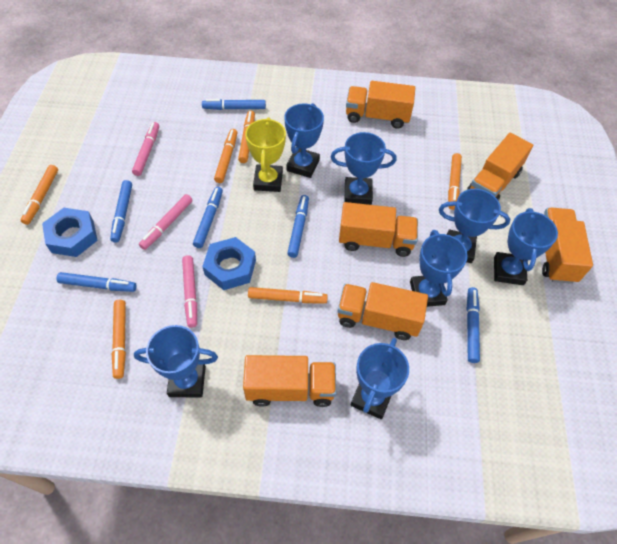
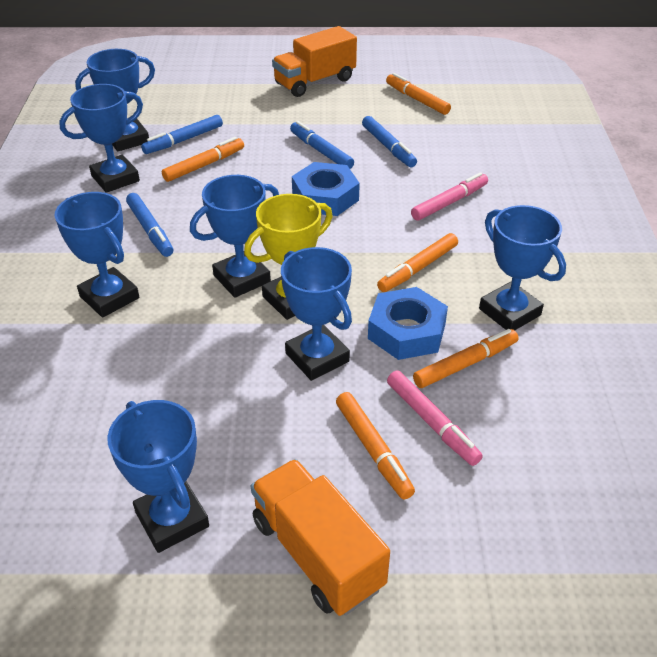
blue marker: [57,272,137,292] [110,180,132,243] [193,187,223,248] [202,99,266,110] [287,195,309,258] [466,287,480,363] = 6 -> [126,193,173,257] [141,115,223,154] [290,121,354,169] [362,116,417,167] = 4
orange marker: [21,165,58,225] [112,300,126,379] [214,129,237,183] [238,111,255,163] [248,287,328,303] [448,153,462,210] = 6 -> [162,137,244,182] [336,392,415,499] [377,233,458,292] [386,73,451,115] [413,329,519,388] = 5
orange truck: [243,355,336,407] [338,282,428,340] [339,202,418,257] [346,81,415,129] [467,133,533,201] [542,207,593,284] = 6 -> [251,459,390,616] [272,26,357,97] = 2
pink marker: [132,122,159,176] [139,194,192,250] [182,255,197,328] = 3 -> [387,370,483,466] [411,172,488,221] = 2

